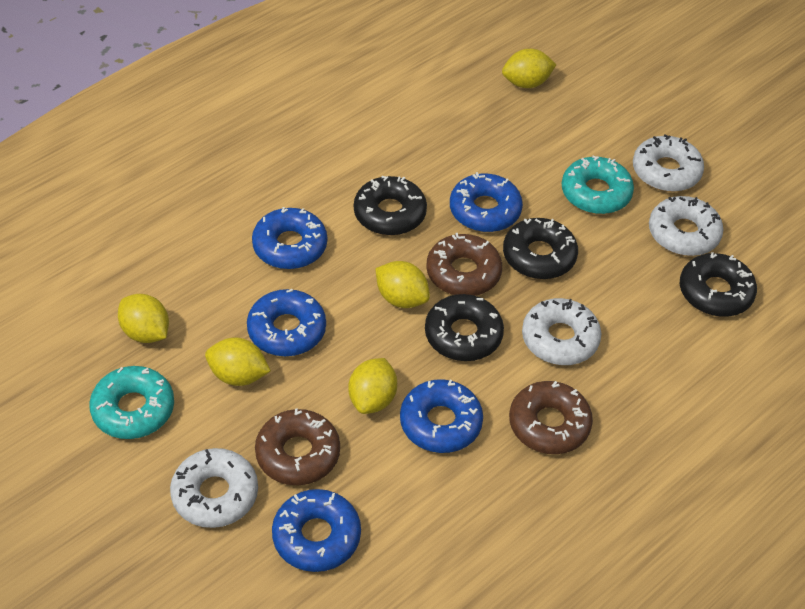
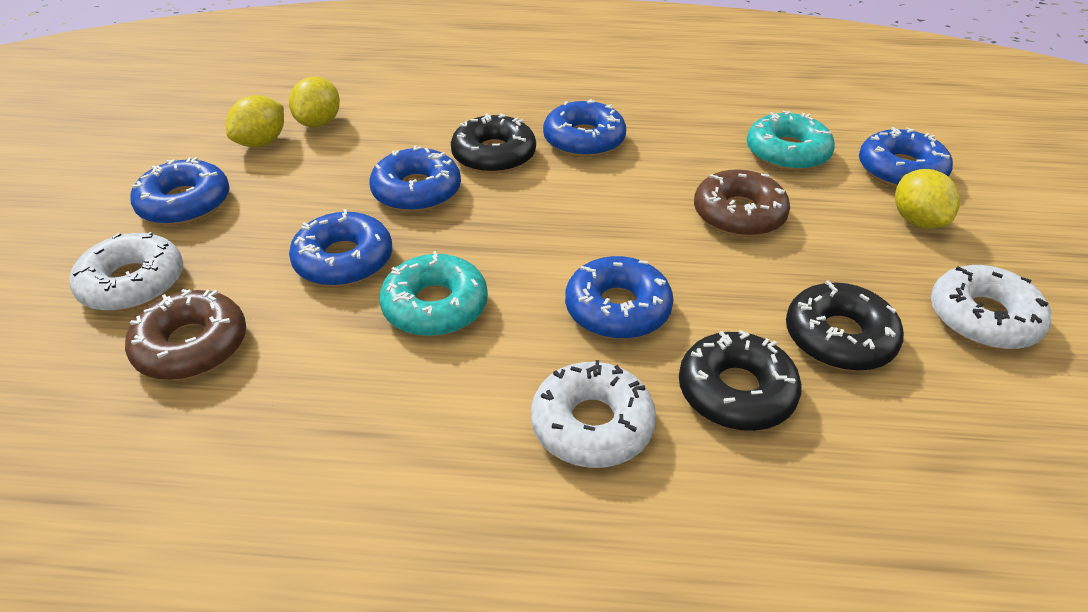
black donut: [354,176,427,236] [425,294,504,361] [503,218,578,279] [680,252,757,317] = 4 -> [451,113,536,174] [679,330,802,431] [786,281,904,371] = 3
blue donut: [247,289,326,356] [252,207,327,269] [272,489,361,572] [400,379,483,453] [450,172,523,232] = 5 -> [130,157,230,225] [289,209,392,287] [369,145,461,212] [543,99,626,157] [565,256,673,339] [859,127,953,188] = 6
brown donut: [255,408,340,485] [426,233,502,296] [509,381,593,454] = 3 -> [125,289,246,380] [694,169,790,237] = 2
white donut: [170,448,258,528] [522,298,601,365] [633,135,704,192] [649,196,723,256] = 4 -> [70,232,183,311] [531,360,656,468] [931,265,1051,349] = 3
yellow lemon: [118,294,169,343] [205,337,271,386] [349,358,397,414] [375,261,430,308] [502,49,557,88] = 5 -> [226,95,284,147] [289,77,340,127] [895,169,960,229] = 3

